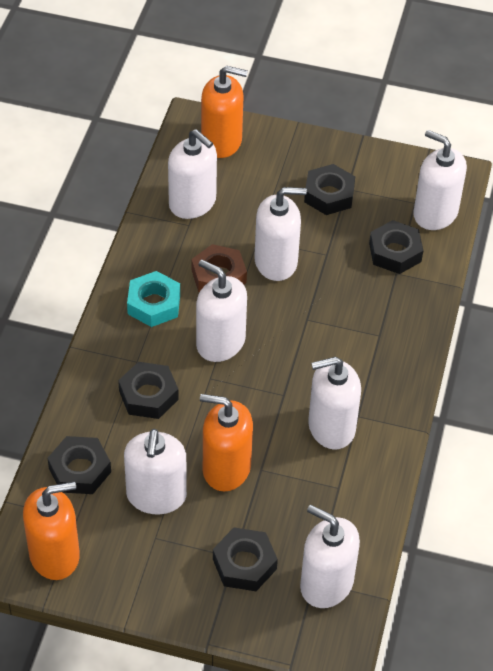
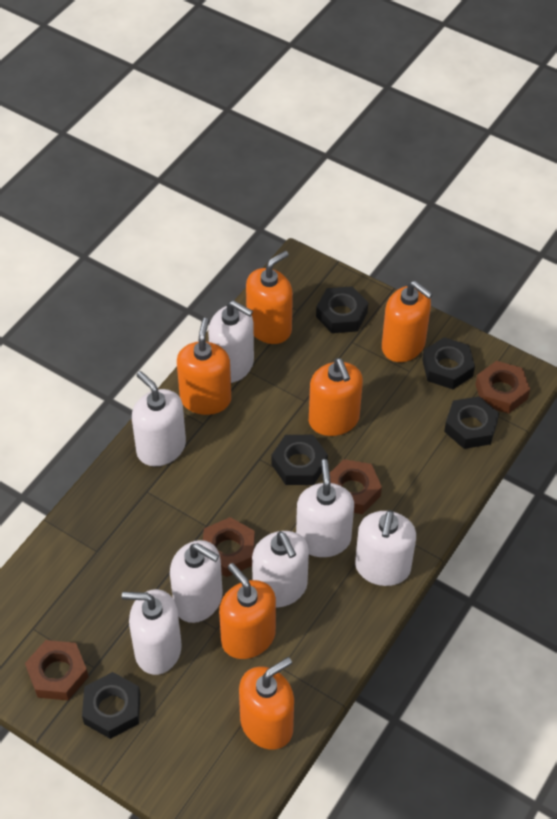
brown nut: [192,244,247,292] = 1 -> [25,640,89,701] [203,517,255,577] [330,459,382,514] [475,361,530,414] = 4
orange soap dispenser: [23,482,80,580] [200,394,253,492] [201,66,248,158] = 3 -> [177,318,231,415] [219,563,276,659] [239,657,294,749] [246,251,293,344] [309,358,363,436] [382,281,433,362] = 6
turquoise nut: [127,271,180,327] = 1 -> none = 0

